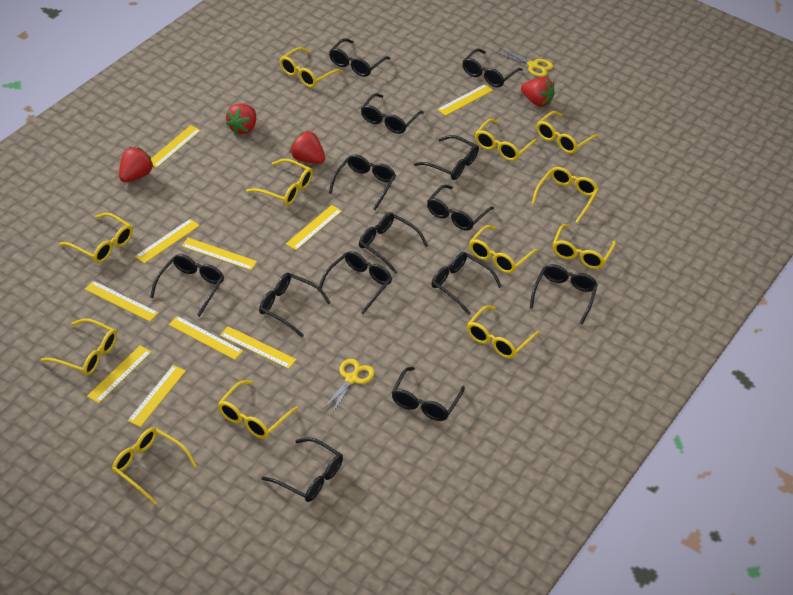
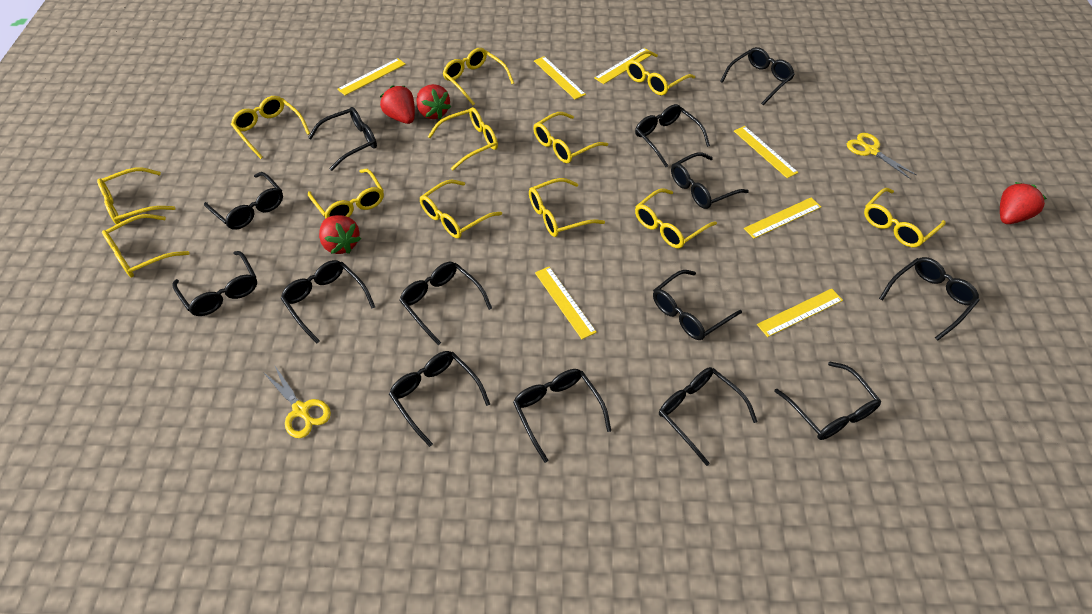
yellow ruler: [85,281,158,322] [87,345,152,403] [128,365,186,427] [135,219,200,264] [151,125,201,168] [169,316,243,360] [182,238,257,270] [220,326,297,369] [286,205,342,250] [437,84,493,116] = 10 -> [337,58,406,95] [534,56,586,99] [535,267,597,339] [594,48,651,84] [734,126,798,178] [744,197,821,239] [757,288,843,337] = 7

